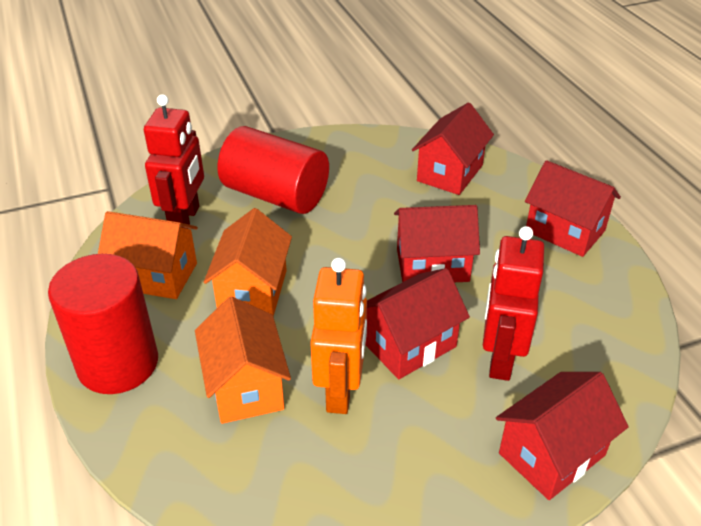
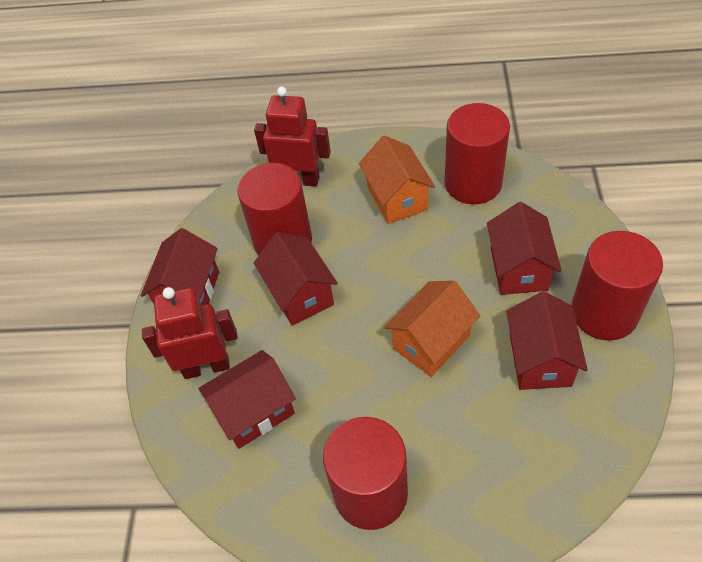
orange house: [98,211,198,299] [195,296,291,424] [204,208,292,316] = 3 -> [359,136,435,224] [384,281,480,377] = 2
orange robot: [310,258,367,414] = 1 -> none = 0
red cylinder: [48,254,158,394] [217,126,329,214] = 2 -> [237,163,312,256] [323,417,408,530] [445,103,510,204] [571,231,663,341] = 4

